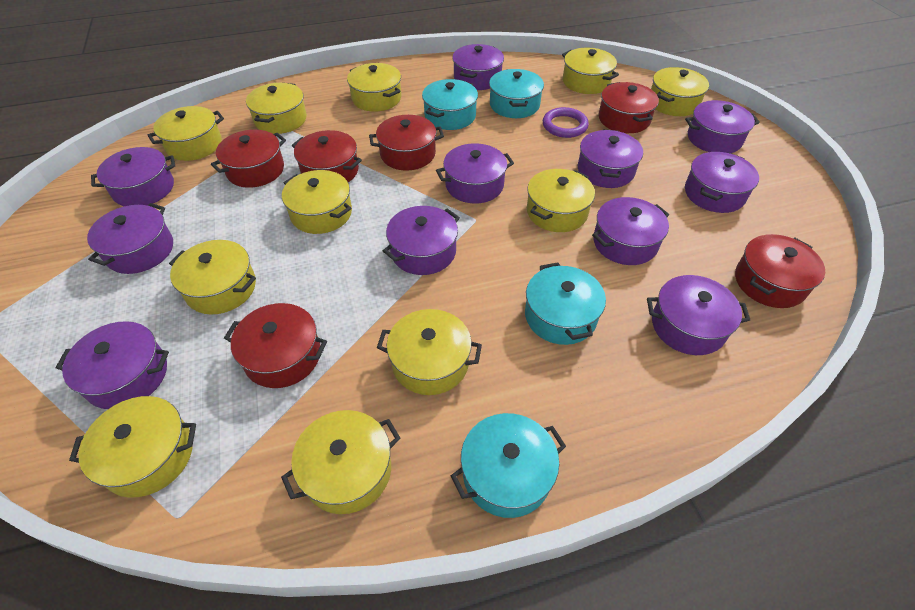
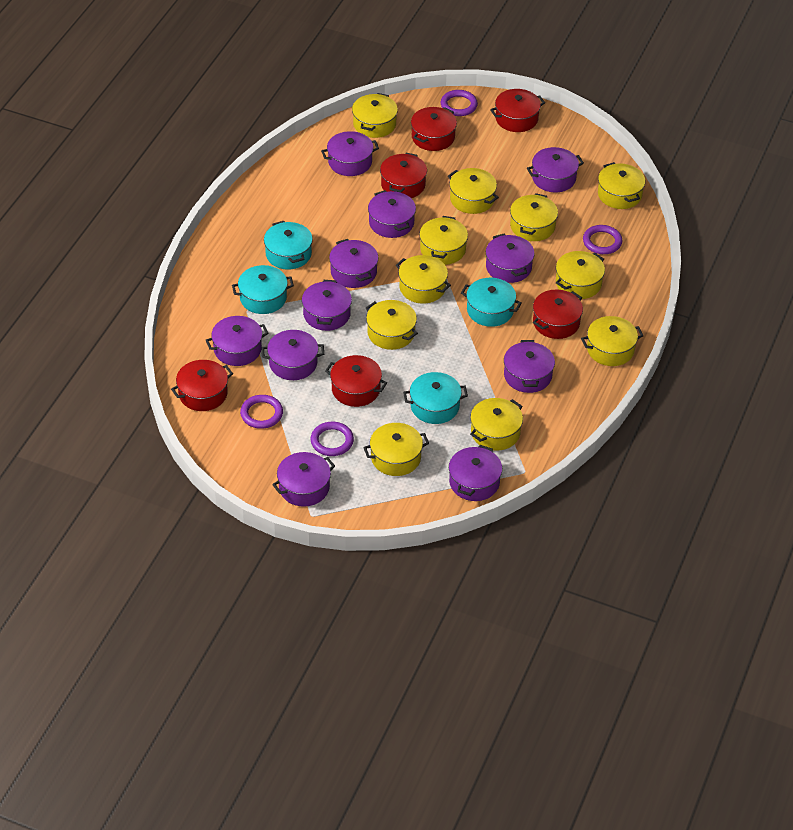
purple ring: [543,107,589,138] = 1 -> [240,395,283,429] [310,422,354,456] [441,90,478,116] [583,225,622,254] = 4

